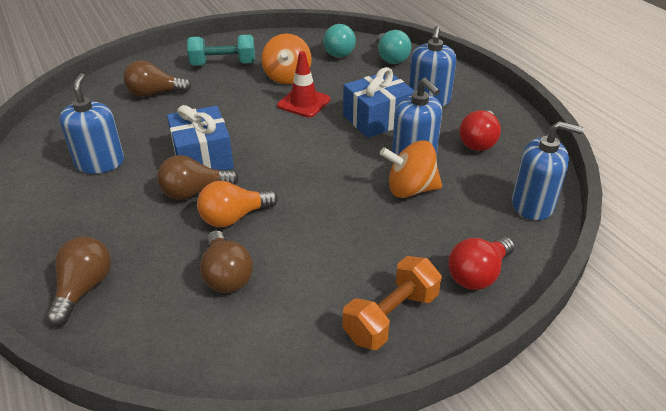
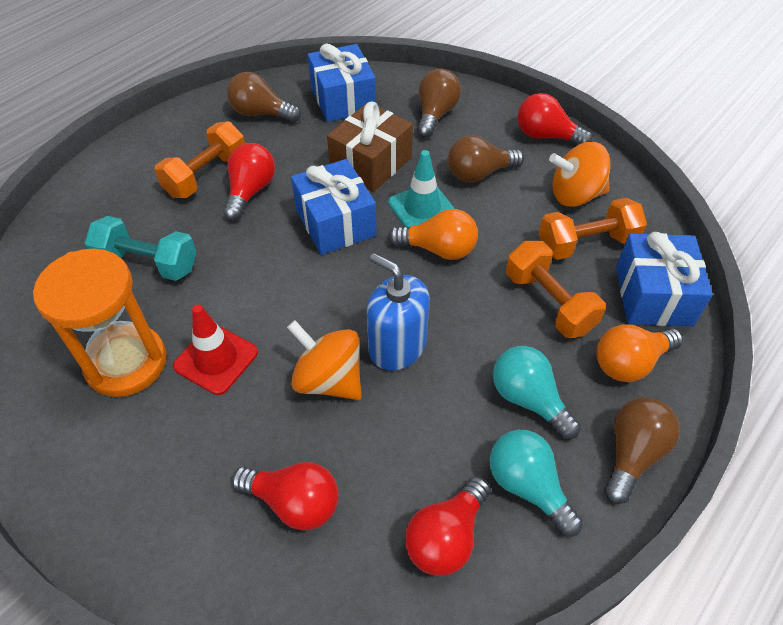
blue gift: [167,105,234,170] [343,67,415,138] = 2 -> [291,159,377,255] [308,44,376,122] [616,232,713,326] = 3
blue soap dispenser: [59,73,124,174] [392,78,442,155] [409,26,457,107] [512,121,583,220] = 4 -> [367,253,429,370] = 1
brown gift: none = 0 -> [327,102,413,192] = 1
orange dumbbell: [343,256,442,350] = 1 -> [155,121,245,198] [506,241,606,338] [539,198,647,260] = 3
orange hourglass: none = 0 -> [33,249,167,397] = 1
orange light bulb: [197,181,278,228] = 1 -> [388,209,478,260] [596,324,683,382] = 2
red light bulb: [448,237,515,290] [459,110,501,151] = 2 -> [223,143,275,221] [232,462,339,531] [405,476,491,576] [517,93,593,145] = 4
turquoise traffic cone: none = 0 -> [388,150,455,227] = 1

